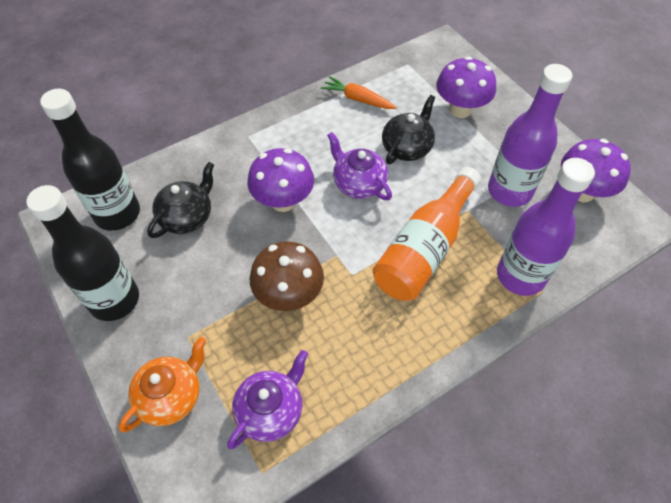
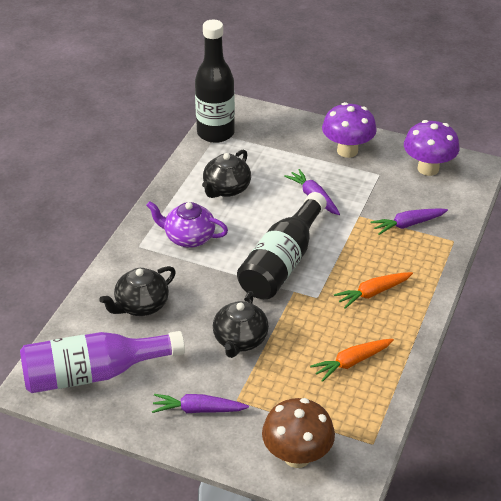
black teapot: [147,162,214,238] [382,95,435,164] = 2 -> [99,266,176,316] [202,149,251,198] [213,291,269,358] = 3
orange bottle: [373,167,481,301] = 1 -> none = 0
orange carrot: [321,76,397,109] = 1 -> [310,339,394,382] [334,272,413,309] = 2
orange teapot: [119,337,206,432] = 1 -> none = 0
purple bottle: [488,64,572,207] [497,158,595,296] = 2 -> [20,331,185,393] = 1
purple carrot: none = 0 -> [152,394,249,413] [284,169,340,215] [370,208,448,235] = 3
purple mushroom: [247,148,314,212] [436,56,496,118] [561,139,631,202] = 3 -> [322,102,377,158] [404,120,460,176] = 2
purple teapot: [227,350,308,449] [327,132,392,200] = 2 -> [146,201,228,248] = 1

